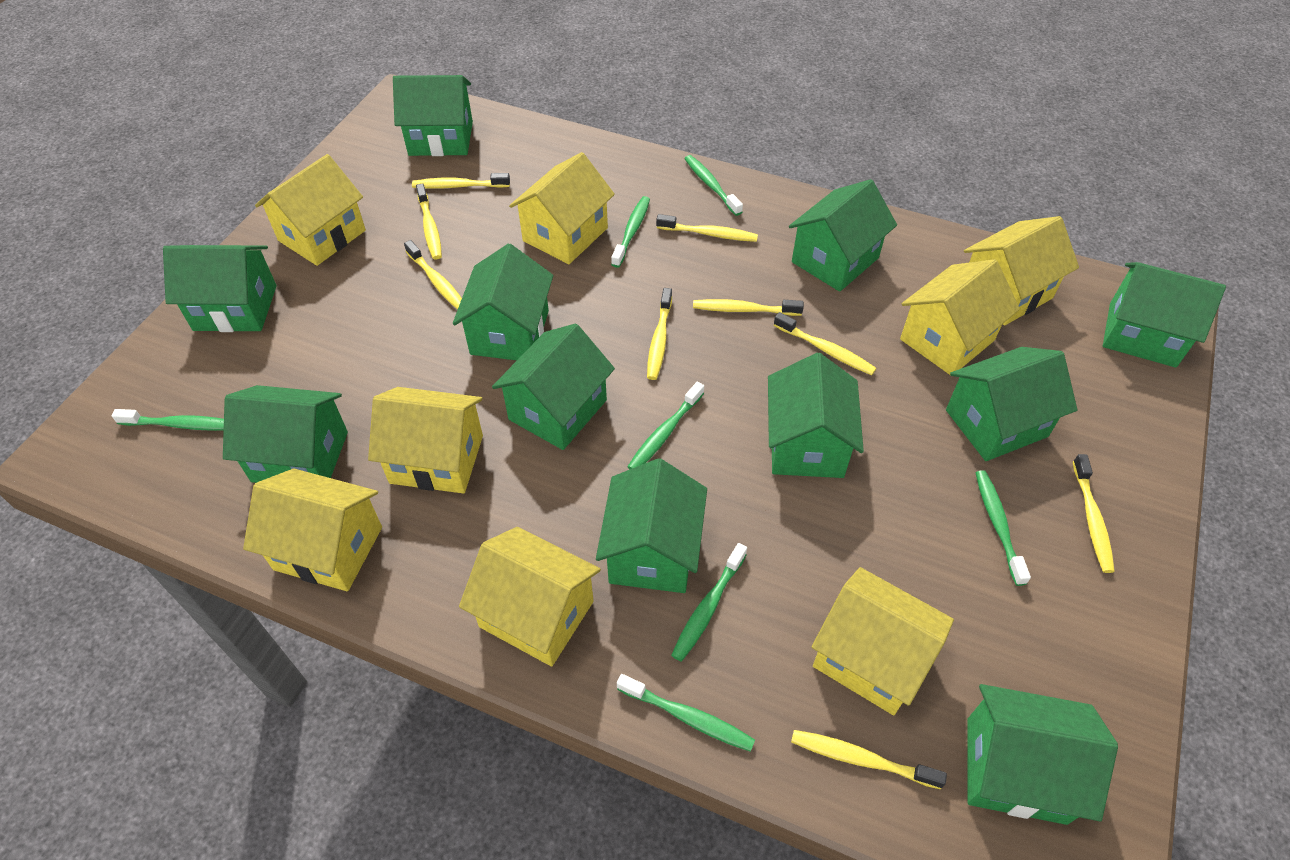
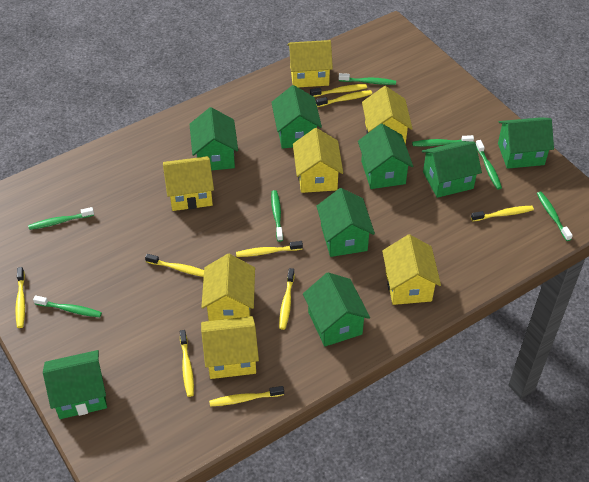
green house: [163,245,277,332] [223,385,348,483] [393,75,473,156] [453,244,553,360] [492,323,615,450] [596,458,707,593] [768,353,864,478] [789,179,897,292] [946,347,1077,461] [967,684,1118,825] [1103,262,1226,368] = 11 -> [43,350,107,419] [189,107,238,171] [271,85,322,149] [303,272,370,347] [316,188,375,257] [358,124,413,189] [422,141,482,198] [498,117,554,169] = 8
yellow house: [243,469,382,591] [255,154,366,266] [368,387,483,494] [459,527,601,667] [509,152,615,264] [812,567,954,715] [900,259,1020,376] [964,216,1079,325] = 8 -> [163,156,214,211] [201,254,255,321] [201,316,259,379] [287,40,333,87] [293,128,343,193] [362,86,413,145] [382,234,441,305] = 7

